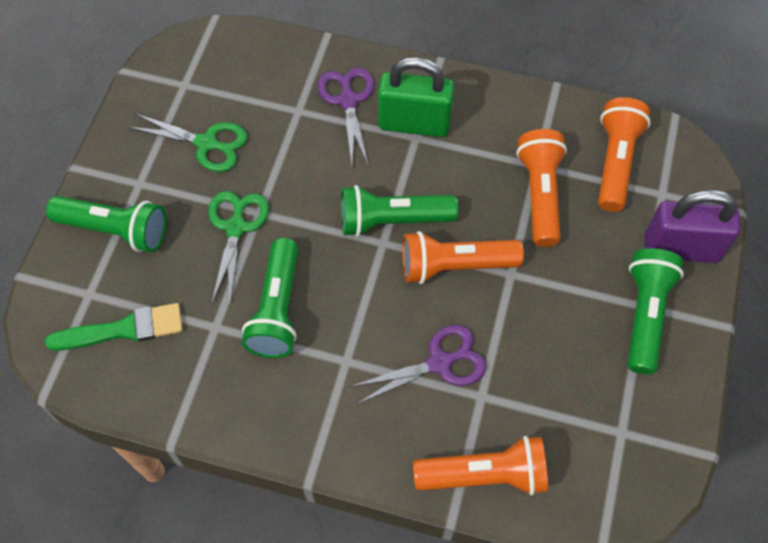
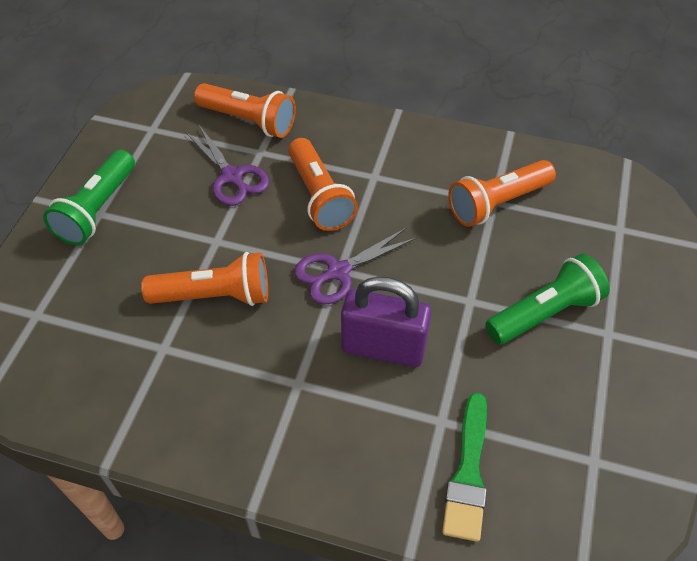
green flashlight: [46,196,167,252] [242,238,298,358] [341,185,458,237] [627,248,684,375] = 4 -> [43,150,135,245] [485,254,610,344] = 2
green padlock: [378,57,454,137] = 1 -> none = 0
green scissors: [128,113,247,172] [208,191,269,305] = 2 -> none = 0

